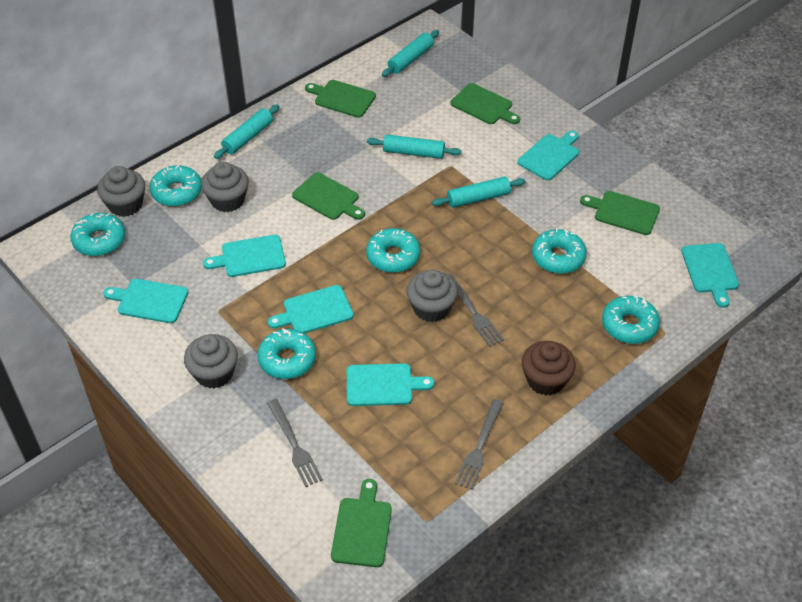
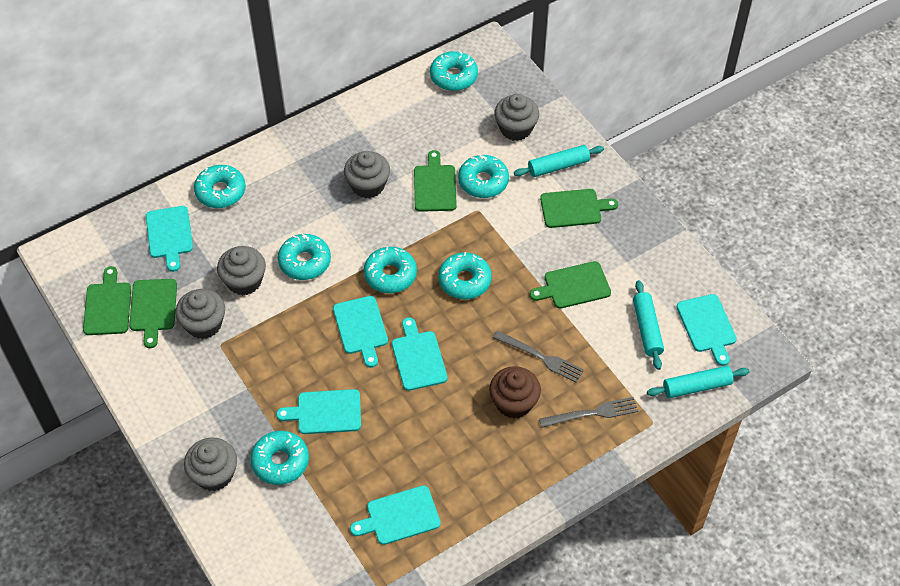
grey cupcake: [97,166,145,217] [184,334,238,388] [201,162,249,212] [407,269,458,322] = 4 -> [175,289,225,339] [184,438,237,491] [217,246,266,295] [344,151,390,198] [494,94,539,141] = 5
grey fork: [267,399,323,487] [447,273,504,347] [455,399,504,490] = 3 -> [493,330,584,382] [539,397,638,428] = 2
turquoise donut: [70,213,125,256] [150,165,202,207] [257,329,316,379] [366,228,420,273] [532,228,587,274] [602,295,660,344] = 6 -> [194,165,246,208] [251,431,309,485] [278,233,331,280] [364,247,417,293] [430,51,478,91] [438,252,492,299] [458,154,509,198] = 7
turquoise rolling pin: [214,105,280,159] [367,135,462,159] [382,30,439,77] [432,177,525,208] = 4 -> [514,145,604,177] [633,280,664,370] [647,366,750,398] = 3

